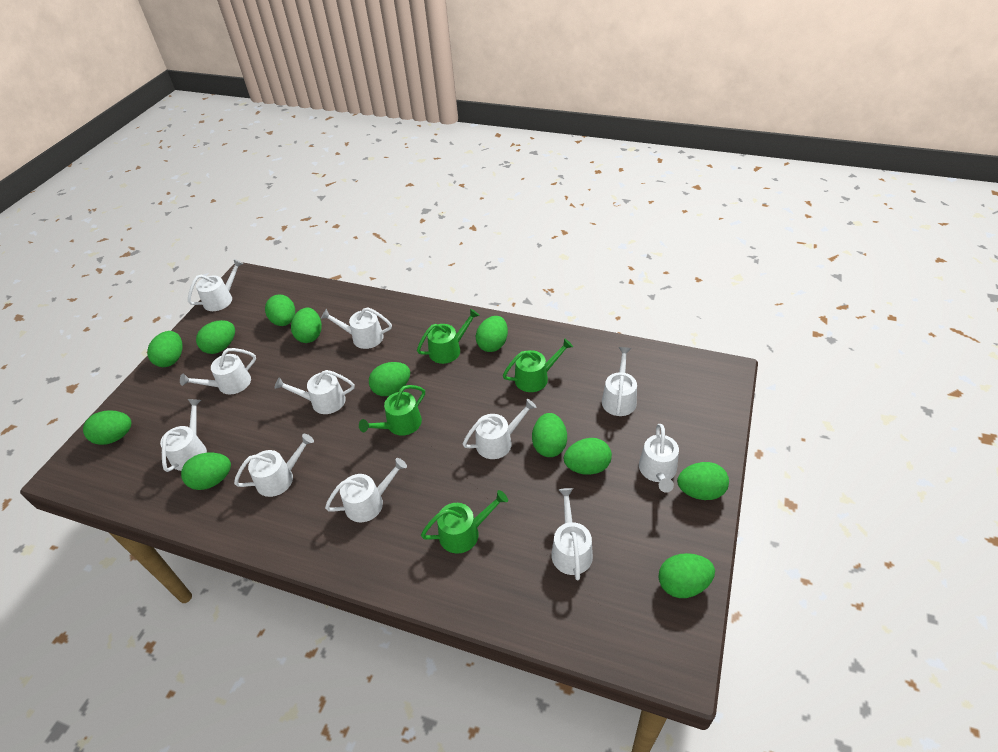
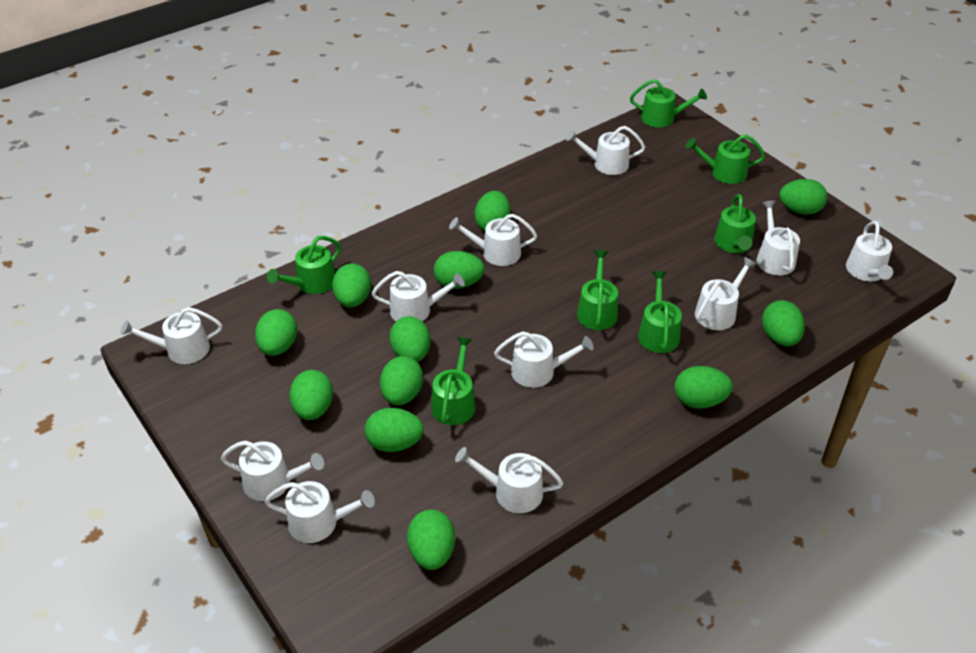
green watering can: [359,385,425,436] [417,309,480,364] [421,490,508,554] [503,338,573,392] = 4 -> [267,236,341,294] [431,337,475,425] [577,250,618,330] [630,79,707,128] [638,271,682,353] [686,134,765,184] [714,194,756,253] = 7

